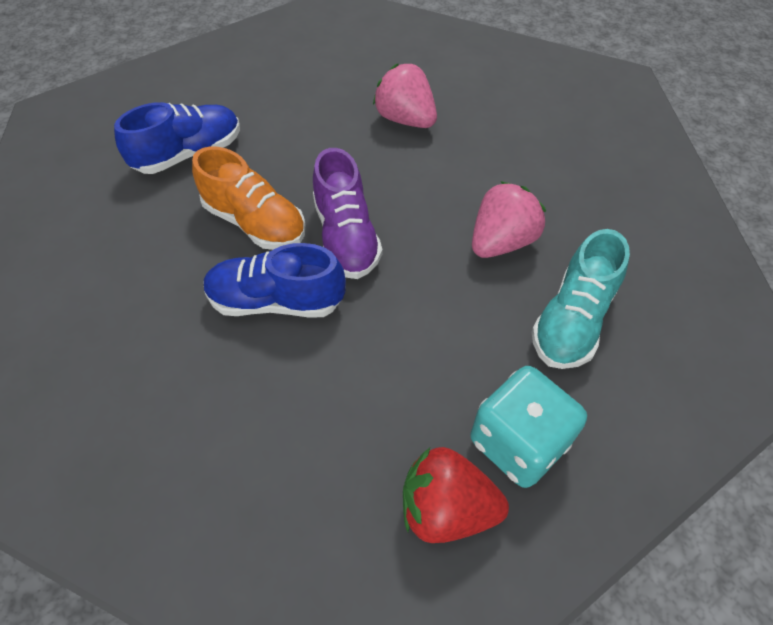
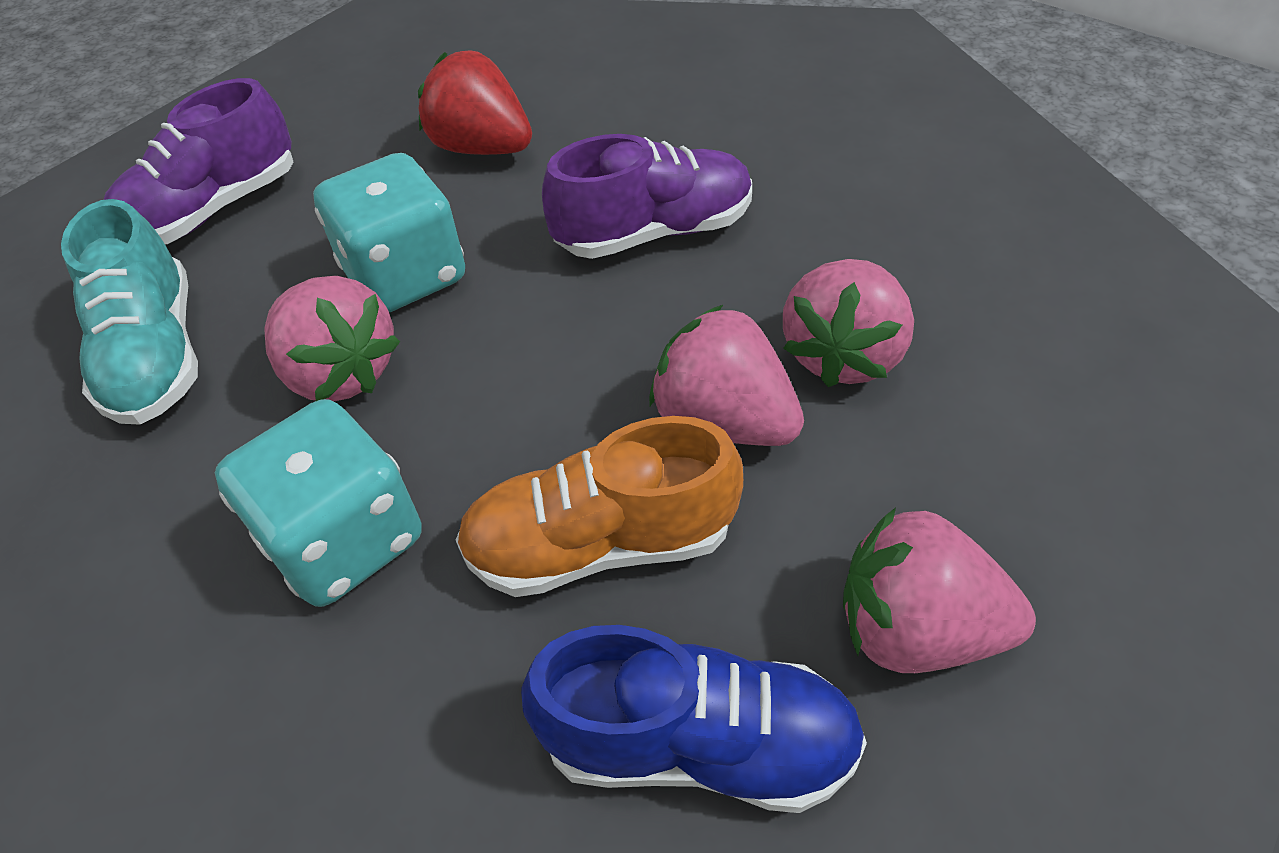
blue shoe: [114,102,240,174] [203,243,346,317] = 2 -> [521,625,867,813] = 1
pink strawberry: [373,64,437,128] [472,181,546,258] = 2 -> [265,276,400,402] [649,305,804,446] [783,259,914,387] [843,507,1036,673] = 4
purple shoe: [313,148,382,279] = 1 -> [104,78,293,244] [542,134,752,259] = 2
turquoise dice: [471,366,587,488] = 1 -> [215,399,422,607] [313,153,465,312] = 2

